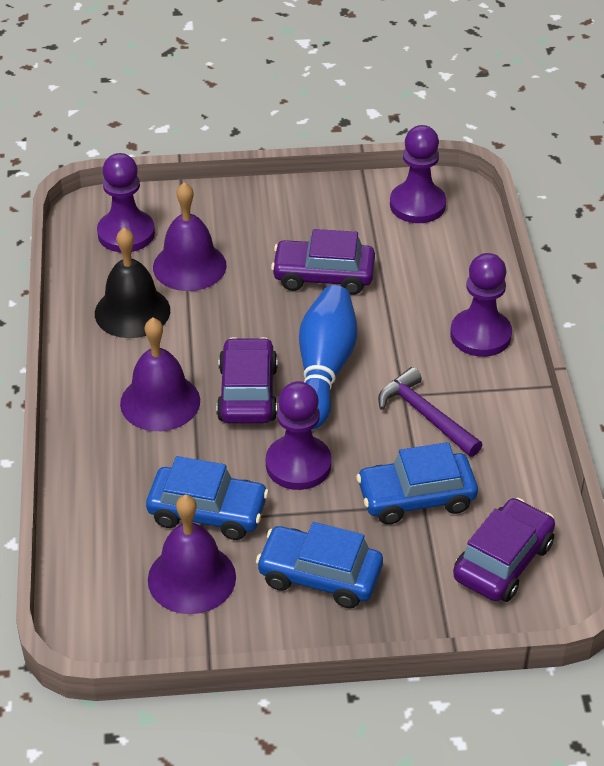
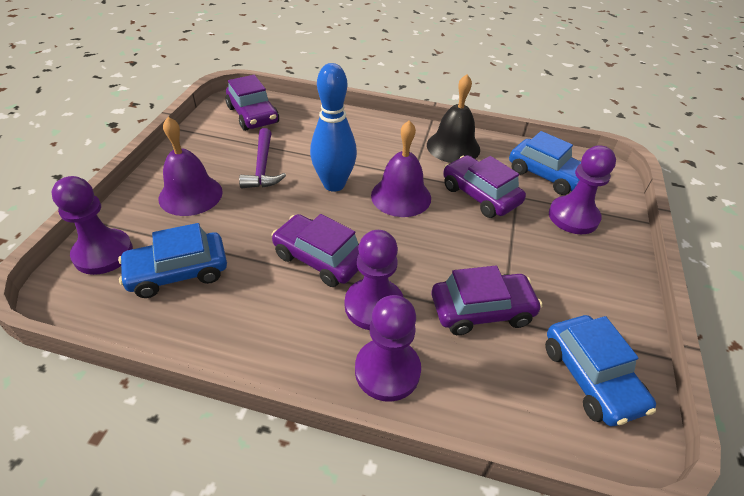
purple bell: [120,318,200,431] [148,495,236,614] [153,182,227,291] = 3 -> [159,117,223,216] [371,120,431,217] = 2
purple car: [216,337,278,424] [271,229,375,295] [453,498,555,602] = 3 -> [225,75,279,131] [271,214,359,287] [431,266,542,335] [443,155,526,218] = 4

